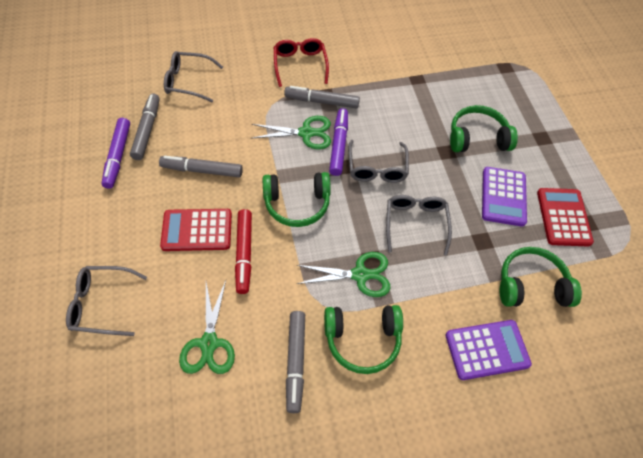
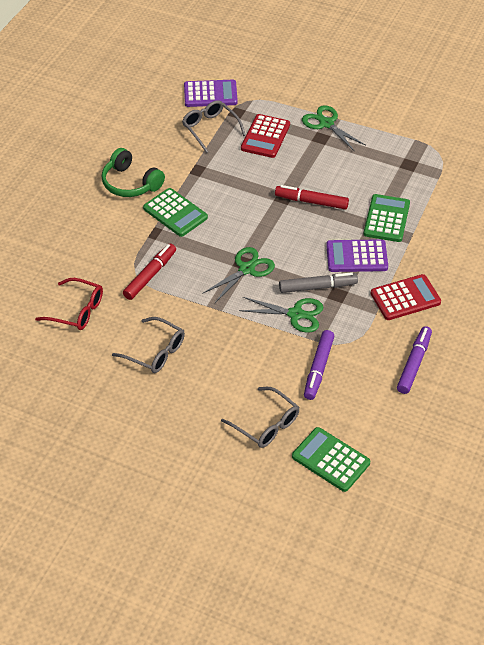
green calculator: none = 0 -> [143,188,208,237] [292,427,370,492] [364,194,410,242] = 3
green headphones: [263,172,331,227] [324,305,403,374] [450,105,518,152] [499,247,582,307] = 4 -> [102,148,165,197] = 1
grey glasses: [66,266,147,336] [164,51,223,102] [348,140,409,183] [386,195,452,256] = 4 -> [112,317,185,373] [182,100,246,153] [221,387,299,448] = 3
grey marker: [130,93,160,160] [159,156,243,178] [284,86,360,108] [286,311,305,413] = 4 -> [279,272,358,293] = 1
red marker: [235,209,252,294] = 1 -> [123,243,176,300] [275,185,349,210] = 2

